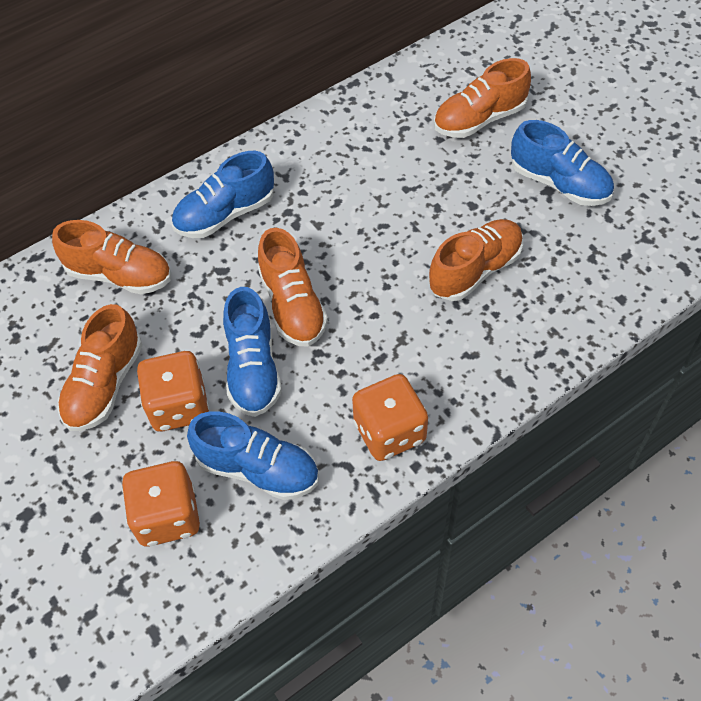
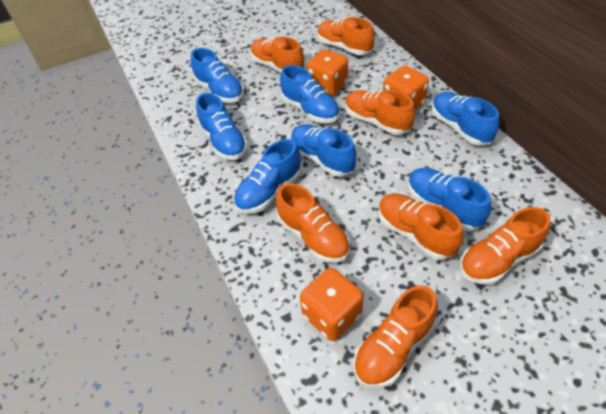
blue shoe: [172,151,274,238] [187,411,319,500] [223,287,281,417] [511,120,614,206] = 4 -> [191,48,244,103] [196,93,248,160] [234,139,302,213] [280,65,340,123] [291,124,356,177] [408,168,491,231] [431,92,499,145] = 7
orange shoe: [52,220,171,294] [58,304,142,431] [258,228,328,347] [429,219,523,301] [434,58,531,138] = 5 -> [250,37,304,73] [276,183,350,263] [318,17,375,55] [345,90,415,135] [353,285,438,388] [378,194,463,260] [460,207,551,285] = 7

